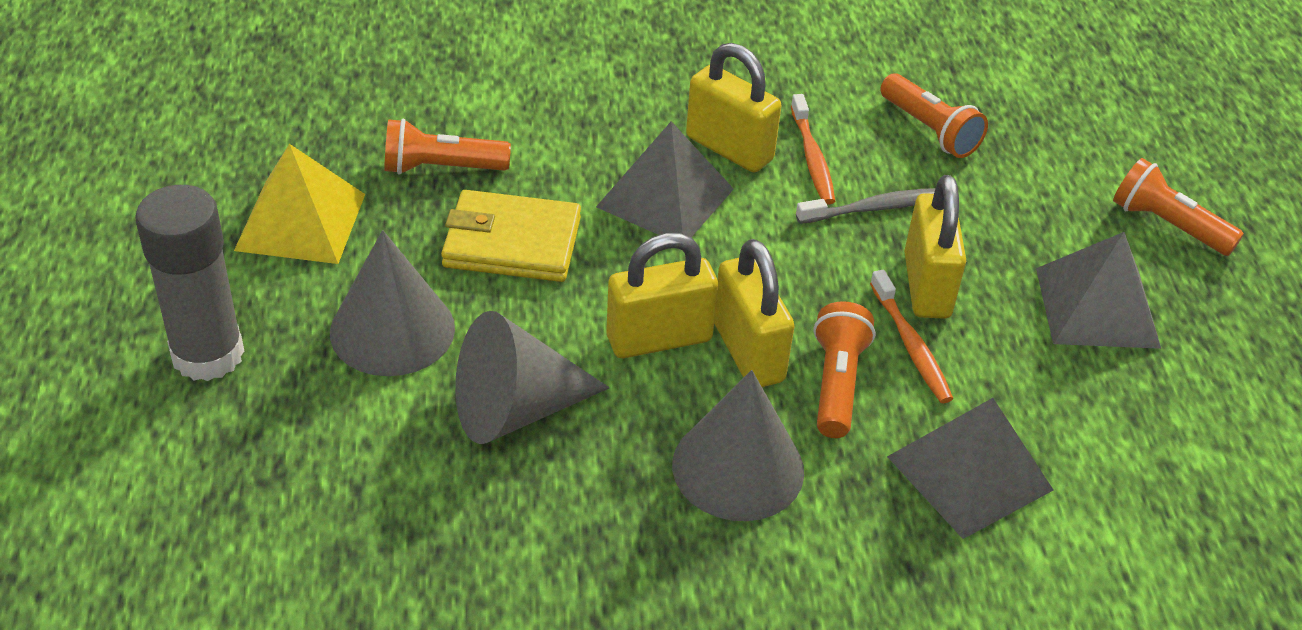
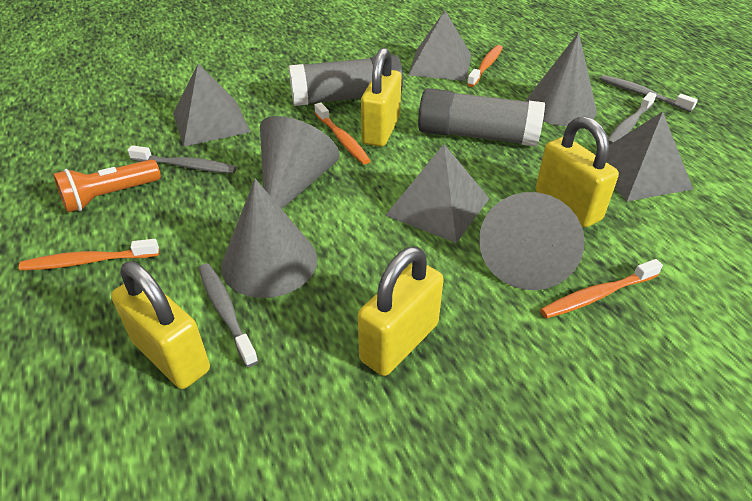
grey cone: [330,230,455,376] [455,311,609,444] [672,370,804,521] = 3 -> [221,179,317,298] [260,116,340,209] [479,192,584,290] [526,33,597,126] = 4
grey glue stick: [135,185,245,381] = 1 -> [289,55,403,106] [418,88,545,147] = 2
grey pyramid: [596,121,734,237] [887,398,1053,539] [1036,232,1161,349] = 3 -> [173,64,251,147] [385,144,489,243] [408,10,471,81] [595,112,693,201] = 4
grey toothbrush: [796,188,936,224] = 1 -> [128,145,237,173] [198,263,258,367] [600,75,698,112] [608,92,656,145] = 4
orange flashlight: [384,118,511,175] [814,301,876,438] [880,74,988,158] [1113,158,1244,256] = 4 -> [53,159,161,213] = 1
orange toothbrush: [791,94,835,205] [870,270,954,403] = 2 -> [19,239,159,271] [314,103,371,165] [467,45,503,87] [540,259,663,319] = 4
yellow pyramid: [234,144,365,264] = 1 -> none = 0
yellow wallet: [441,190,581,282] = 1 -> none = 0

